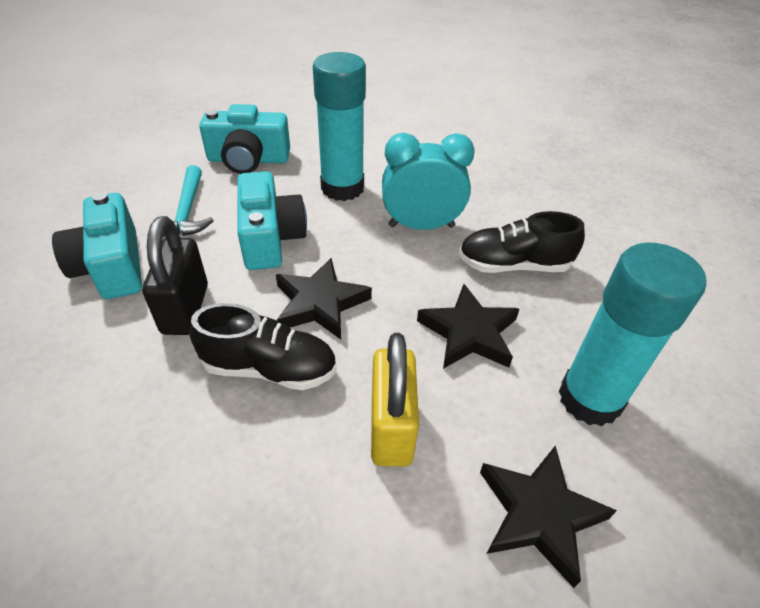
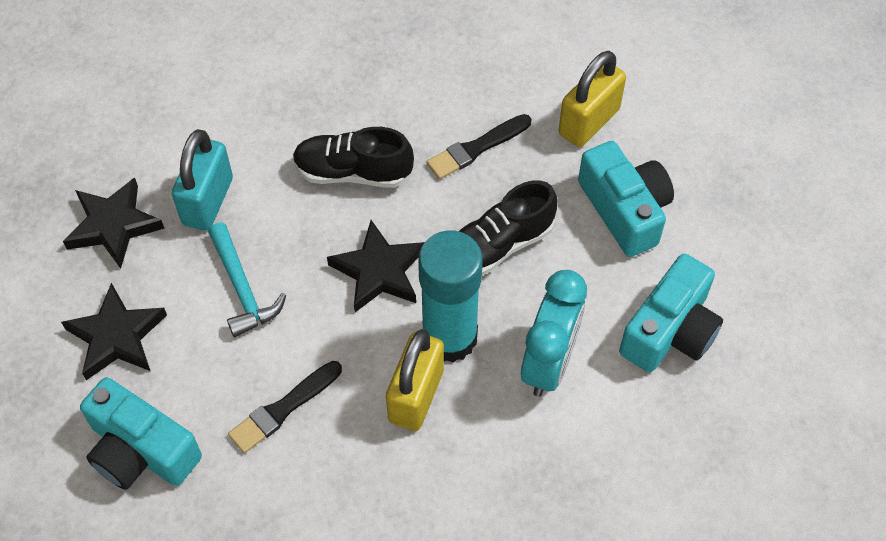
black brush: none = 0 -> [228,361,342,453] [427,114,532,179] = 2
black padlock: [142,216,208,335] = 1 -> none = 0
turquoise glue stick: [313,52,366,201] [559,243,706,426] = 2 -> [418,230,483,363] = 1
turquoise padlock: none = 0 -> [172,129,233,231] = 1
yellow padlock: [371,333,419,466] = 1 -> [386,329,444,431] [559,51,626,147] = 2

